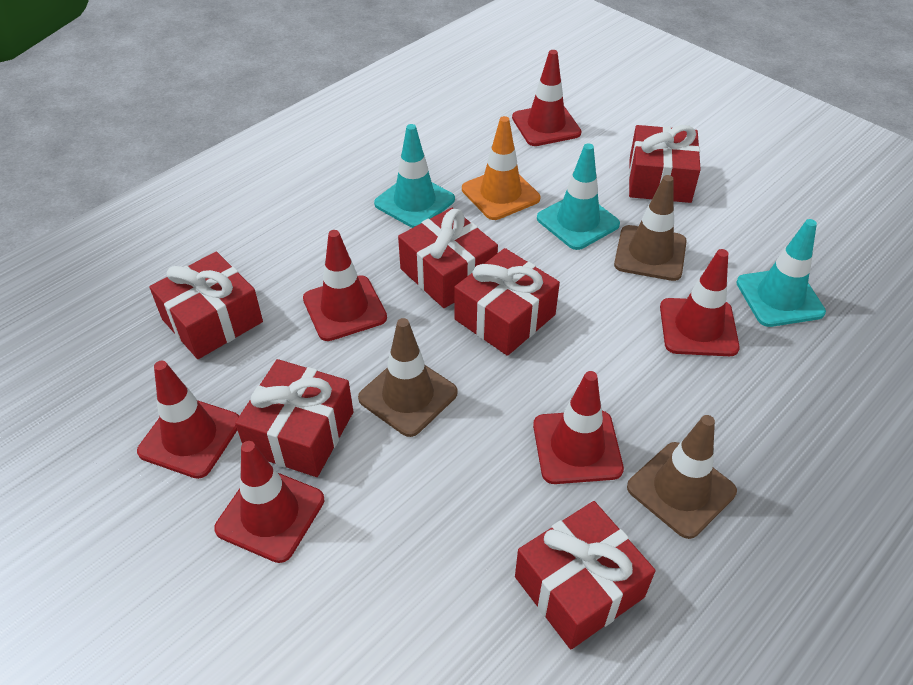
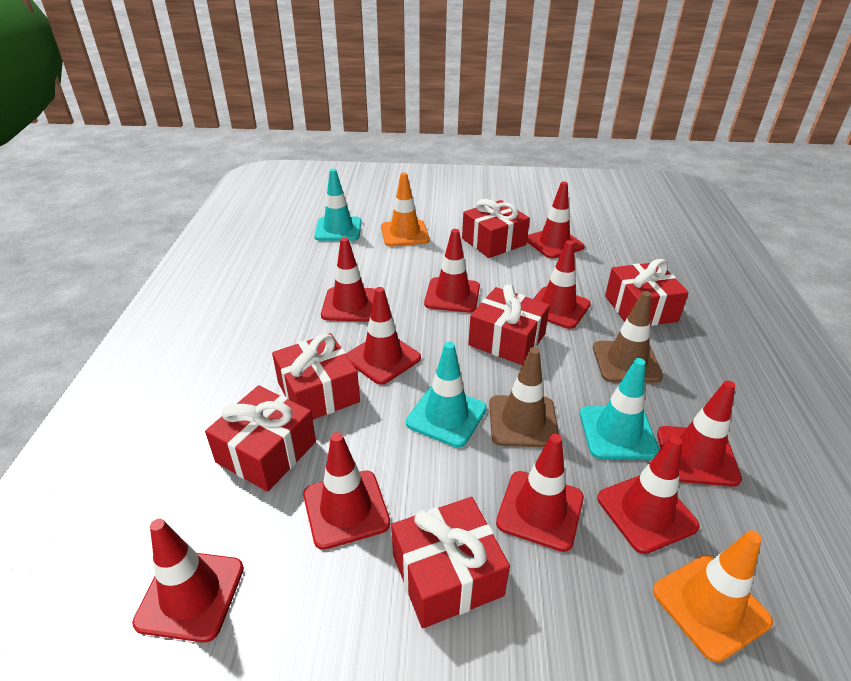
brown traffic cone: [358,318,458,437] [614,175,687,281] [627,415,737,539] = 3 -> [489,347,559,447] [593,291,663,383] = 2
orange traffic cone: [462,116,540,220] = 1 -> [381,173,429,246] [653,530,773,663] = 2
red traffic cone: [137,361,239,479] [214,441,324,563] [303,230,387,341] [512,50,581,146] [533,371,624,484] [660,249,740,356] = 6 -> [132,519,244,643] [303,432,390,550] [321,237,375,322] [346,287,421,385] [424,229,480,313] [496,434,584,552] [527,182,585,259] [533,240,591,329] [597,436,700,554] [657,381,742,487] = 10

